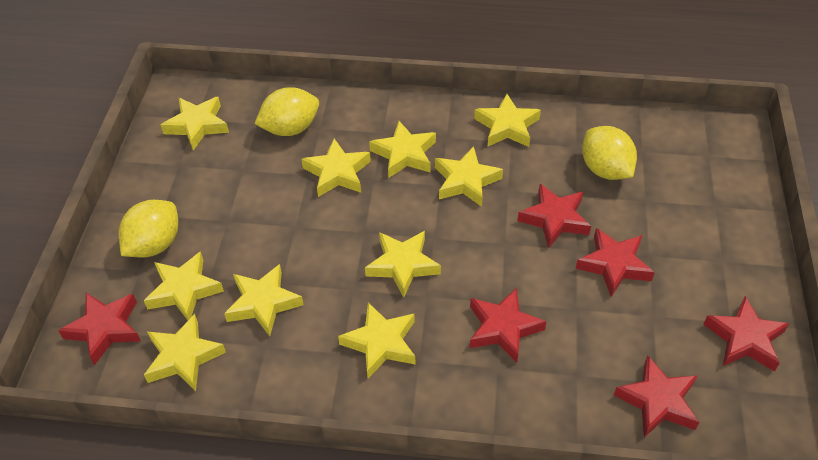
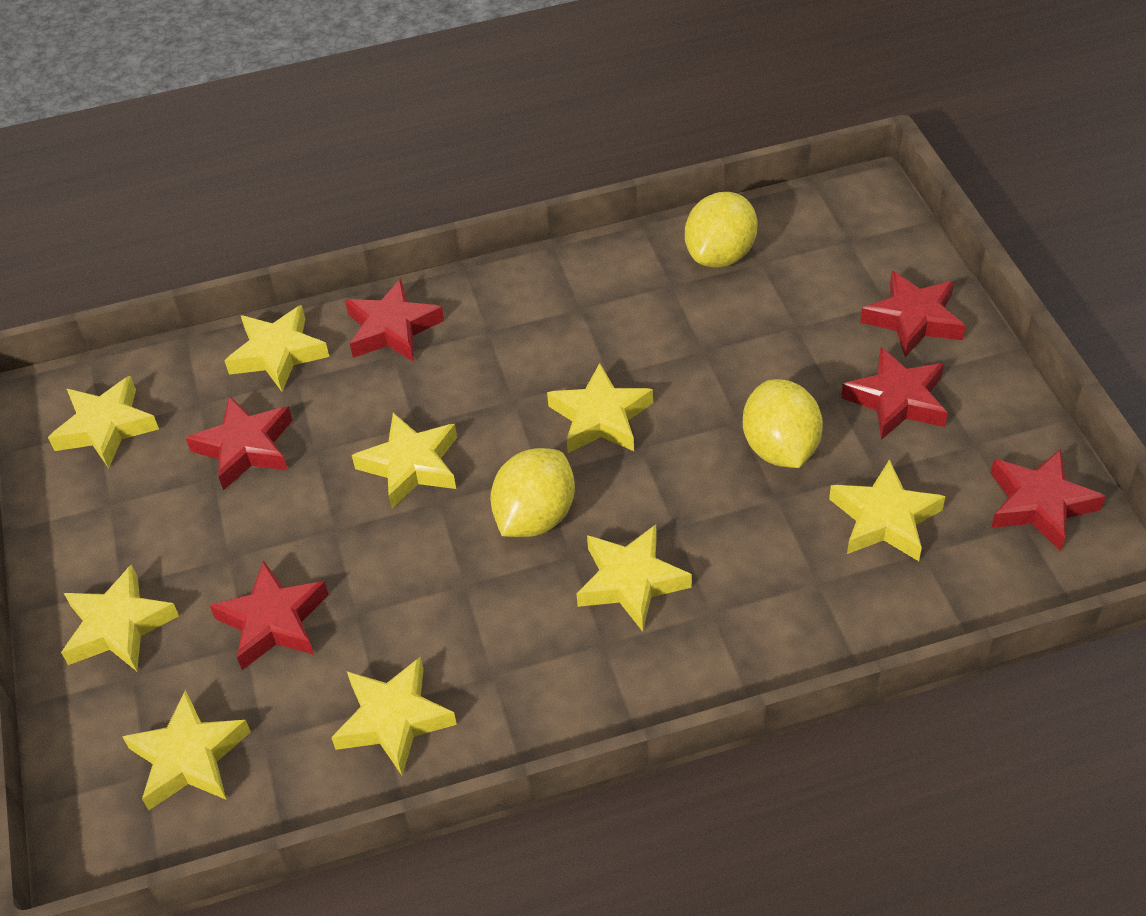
yellow star: [144,251,224,320] [144,314,226,391] [161,97,229,150] [224,264,304,336] [301,138,371,197] [338,302,415,378] [365,231,441,298] [369,121,436,178] [435,146,503,207] [474,94,541,147] = 10 -> [48,376,159,468] [61,564,179,671] [122,690,251,810] [225,305,329,392] [331,656,457,776] [352,413,457,509] [547,363,653,453] [576,524,692,632] [829,459,946,561] = 9

